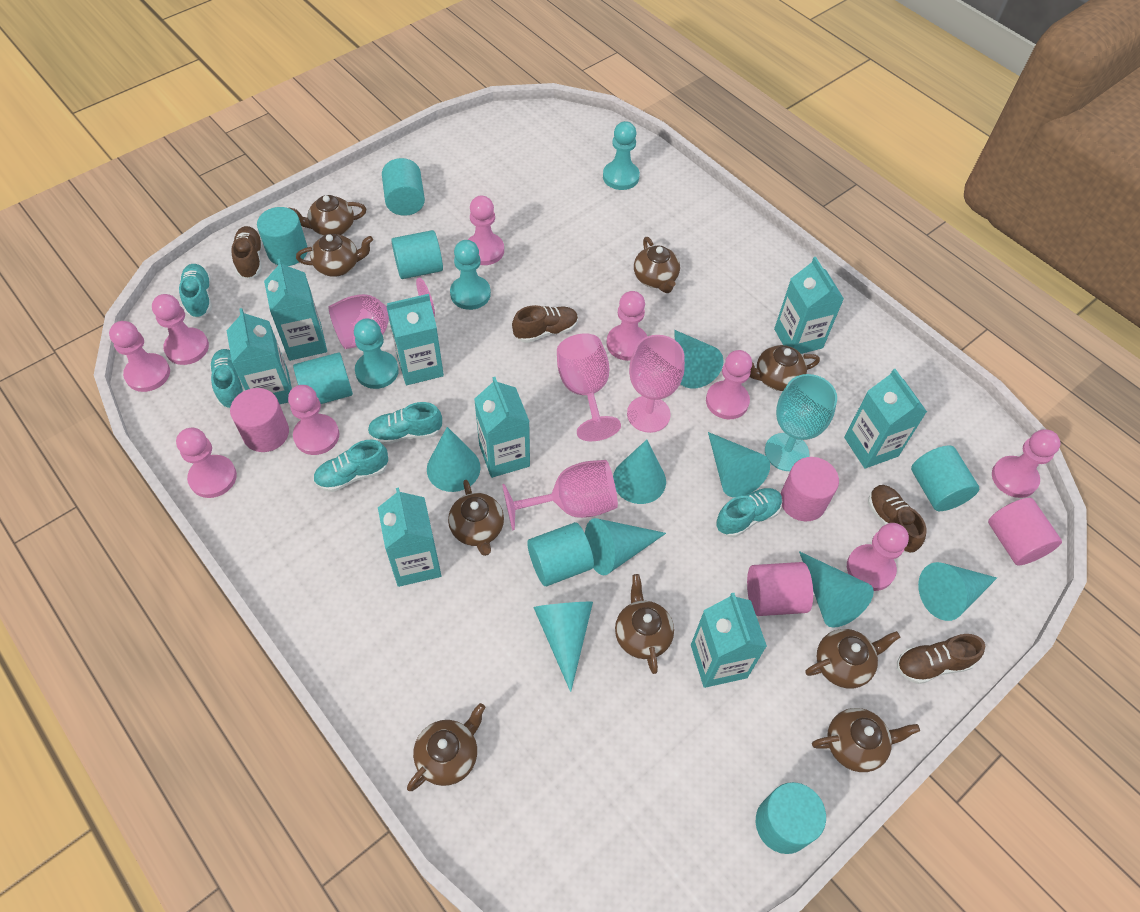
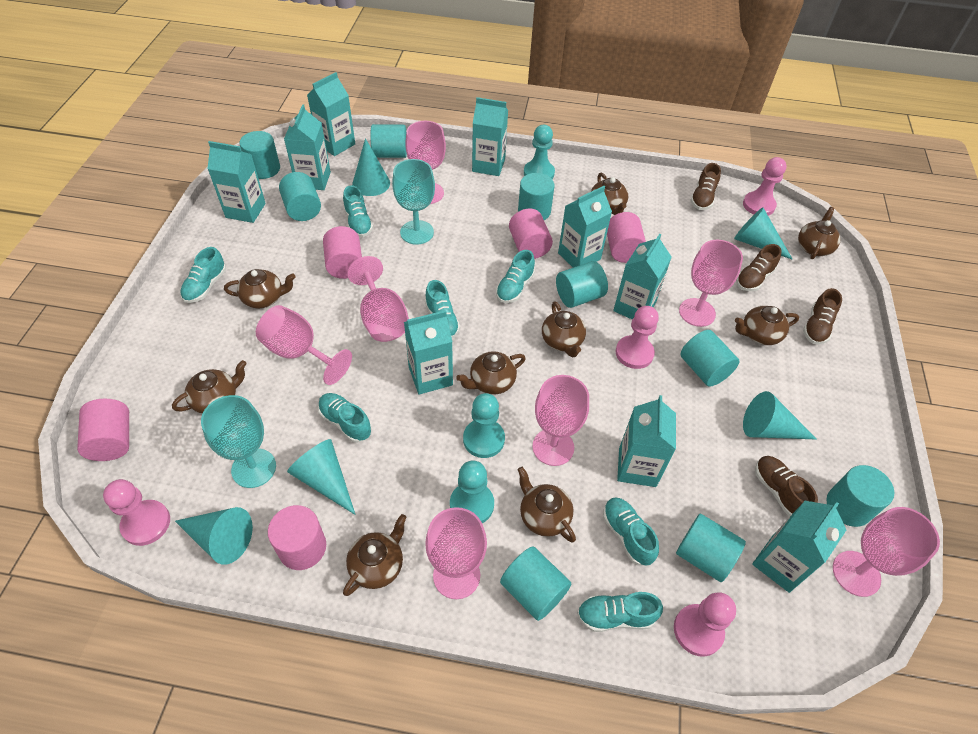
pink cylinder: [230,388,289,452] [747,562,813,616] [781,457,839,521] [988,498,1062,565] = 4 -> [77,399,129,461] [268,505,326,570] [323,226,362,279] [509,209,553,259] [607,212,646,263] = 5
pink goblet: [329,277,435,349] [502,460,618,531] [557,334,621,441] [627,335,685,433] = 4 -> [256,305,352,385] [347,256,409,342] [405,121,446,204] [425,507,487,599] [532,375,589,466] [679,240,743,327] [833,507,940,597] = 7
pink pawn: [109,321,170,392] [152,294,209,365] [176,428,237,498] [288,385,339,455] [468,196,504,265] [606,291,647,361] [706,350,752,419] [847,523,909,591] [992,429,1061,498] = 9 -> [103,479,170,546] [616,306,659,369] [674,592,736,657] [743,157,787,216] = 4
turquoise carton: [227,308,292,404] [264,259,327,361] [378,488,441,587] [386,294,444,385] [474,377,530,478] [691,593,767,688] [774,257,844,354] [844,369,927,469] = 8 -> [207,141,266,223] [284,104,331,190] [307,72,355,156] [404,310,453,395] [472,97,508,176] [558,186,612,268] [613,233,672,320] [617,395,676,487] [752,501,846,593] = 9
turquoise cone: [427,427,481,492] [533,602,593,692] [585,518,666,575] [613,440,666,504] [675,330,723,388] [708,432,770,498] [799,551,874,628] [918,562,997,621] = 8 -> [175,507,253,565] [287,439,356,515] [352,138,390,196] [734,207,793,260] [743,391,817,440] = 5
turquoise cylinder: [257,207,307,266] [293,352,353,404] [382,158,425,216] [391,230,443,279] [527,522,594,586] [756,782,826,854] [911,445,979,511] = 7 -> [240,131,280,179] [279,172,321,221] [370,124,407,158] [500,546,571,621] [518,173,554,220] [556,261,608,308] [676,514,746,582] [680,330,740,387] [827,465,894,527] = 9
turquoise goblet: [765,374,837,471] = 1 -> [201,395,276,488] [392,159,435,245] = 2
turquoise shoe: [179,264,212,318] [210,349,244,408] [313,440,388,492] [368,402,442,445] [716,488,782,538] = 5 -> [180,247,226,303] [318,393,372,443] [343,185,373,237] [425,280,460,338] [496,250,535,303] [577,592,663,632] [603,498,659,566] = 7

